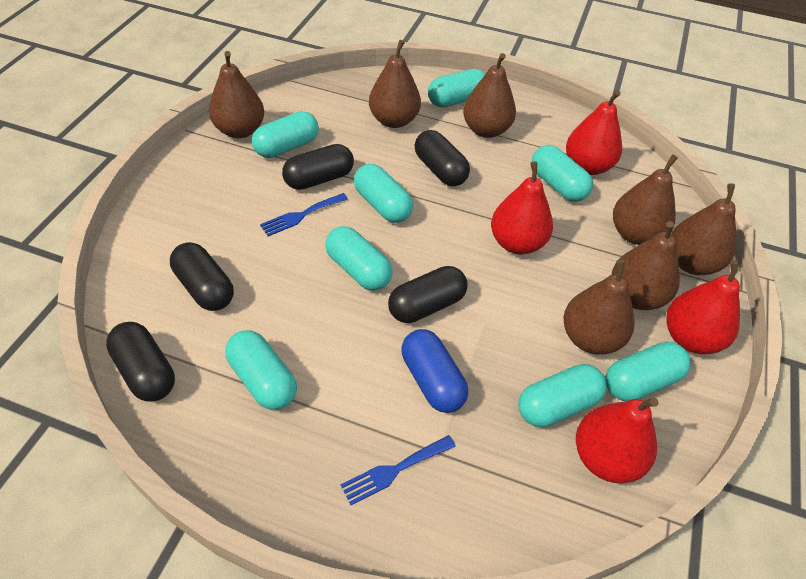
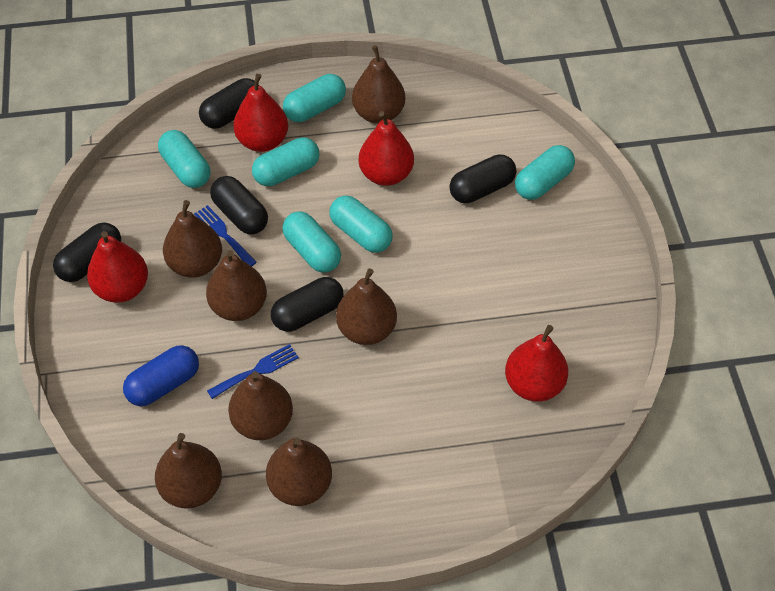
turquoise capsule: [225,330,297,410] [252,111,319,158] [325,226,393,291] [354,164,413,223] [428,69,485,107] [518,364,607,427] [532,145,593,202] [605,342,690,401] = 8 -> [158,130,210,188] [252,137,319,186] [282,211,341,273] [283,74,346,122] [330,196,392,253] [515,145,575,200] = 6

